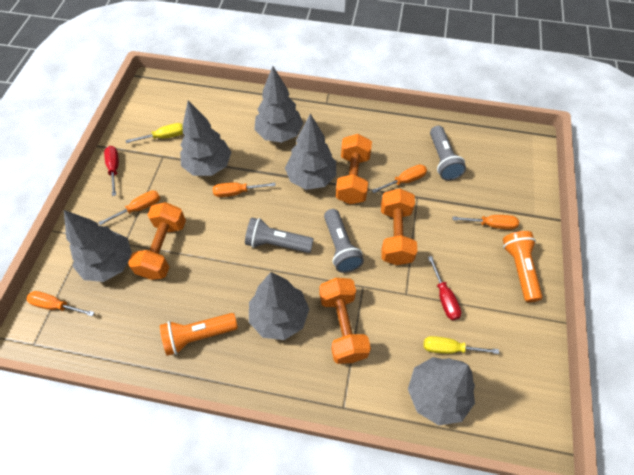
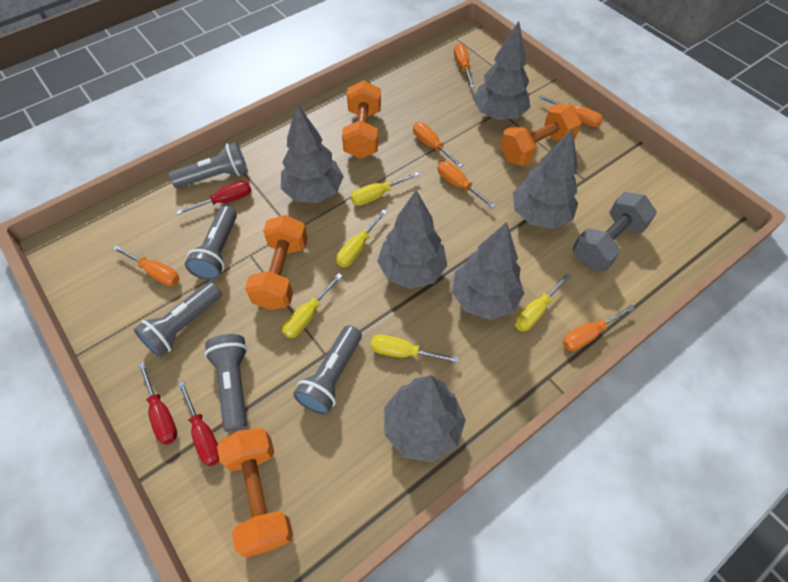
grey dumbbell: none = 0 -> [573,192,657,272] = 1
grey flashlight: [245,217,314,253] [324,209,364,273] [430,126,466,181] = 3 -> [134,282,222,357] [169,142,248,188] [185,206,237,280] [204,334,248,432] [293,325,362,415] = 5
orange flashlight: [160,313,238,356] [503,231,543,302] = 2 -> none = 0
orange screwdriver: [26,291,94,316] [98,190,160,225] [213,182,276,197] [372,165,427,193] [452,215,519,230] = 5 -> [113,245,180,286] [413,122,463,168] [437,161,496,208] [454,43,475,88] [538,95,603,127] [562,305,635,351] = 6
red screwdriver: [104,146,119,196] [428,256,461,320] = 2 -> [138,362,177,445] [176,181,252,215] [178,381,219,466] = 3
yellow screwdriver: [126,123,183,143] [423,336,499,354] = 2 -> [282,273,342,338] [336,209,387,267] [351,172,419,206] [371,334,459,363] [515,273,571,332] = 5

